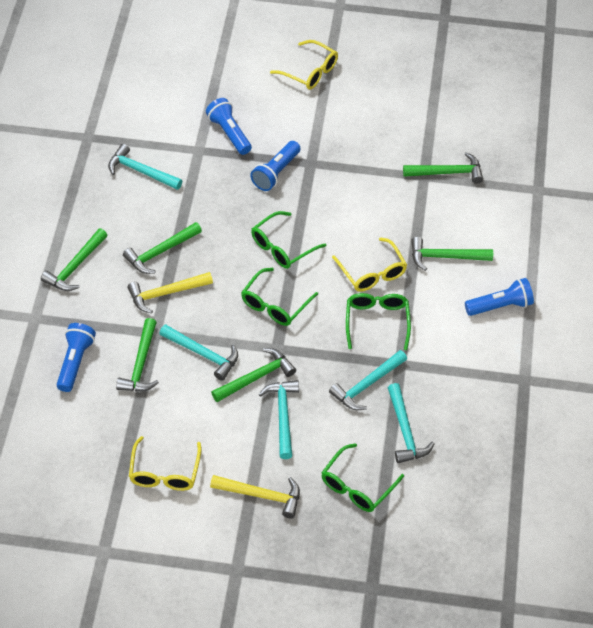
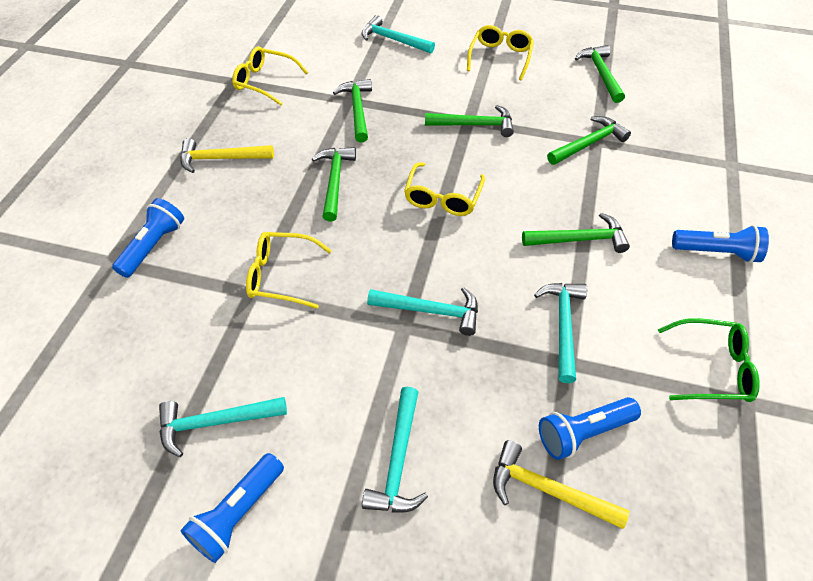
green glasses: [241,268,318,326] [251,211,326,269] [321,443,404,512] [346,293,411,350] = 4 -> [658,318,760,402] = 1
yellow glasses: [129,436,202,491] [270,40,338,90] [332,237,407,292] = 3 -> [232,46,308,106] [246,232,332,309] [404,162,485,216] [467,25,534,80] = 4

